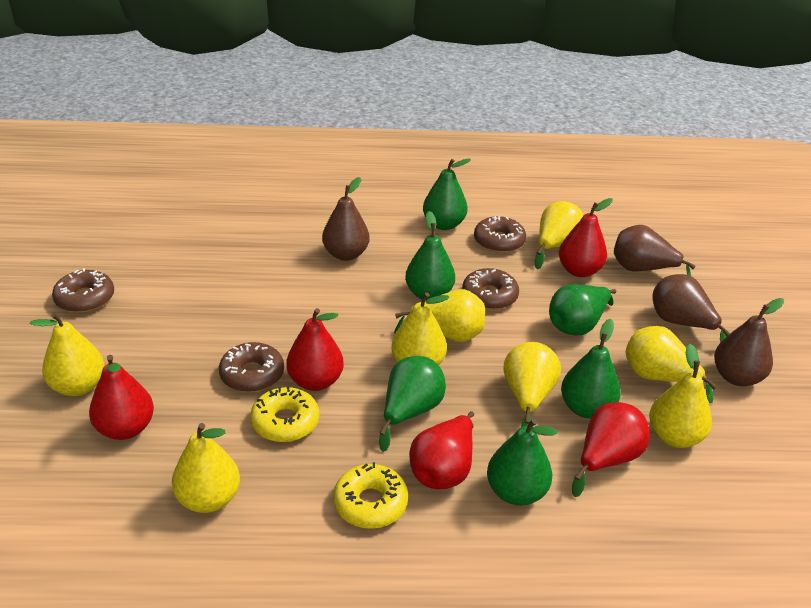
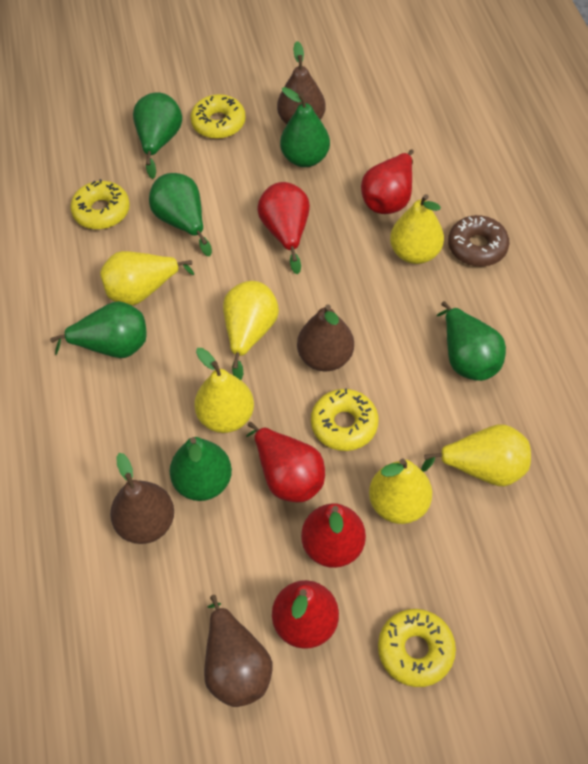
brown donut: [52,268,114,313] [219,342,284,392] [462,268,519,310] [474,216,526,253] = 4 -> [448,215,509,267] = 1
yellow donut: [250,387,319,442] [333,462,408,529] = 2 -> [70,179,130,229] [191,94,246,139] [311,388,378,451] [378,609,456,687] = 4
yellow pear: [30,312,105,396] [172,423,240,513] [391,292,450,365] [394,289,485,342] [504,342,561,427] [535,201,584,269] [625,326,717,403] [649,344,712,448] = 8 -> [100,251,194,306] [194,348,254,433] [223,281,279,380] [369,459,432,524] [390,194,444,264] [421,424,531,486] = 6

